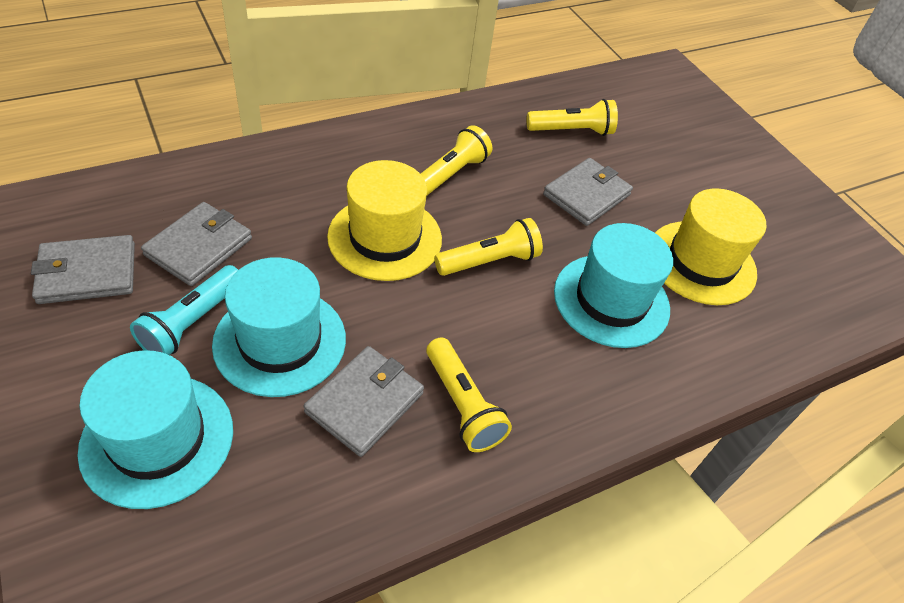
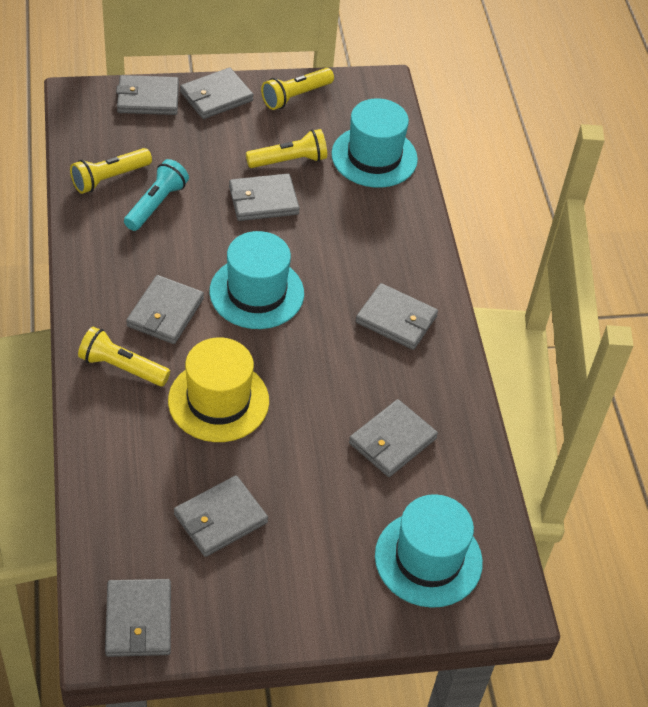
grey wallet: [31,235,135,304] [141,202,252,286] [304,346,424,457] [543,158,633,226] = 4 -> [105,579,171,657] [116,75,179,115] [126,275,204,344] [174,475,268,557] [180,67,254,119] [229,174,300,221] [349,399,438,477] [356,283,438,350] = 8
yellow hat: [327,160,442,281] [655,188,766,305] = 2 -> [168,338,269,442] = 1

